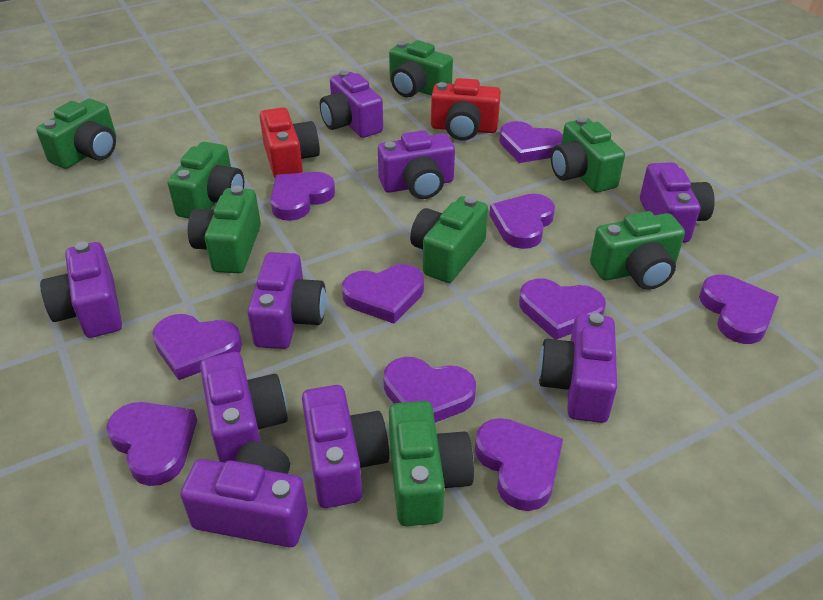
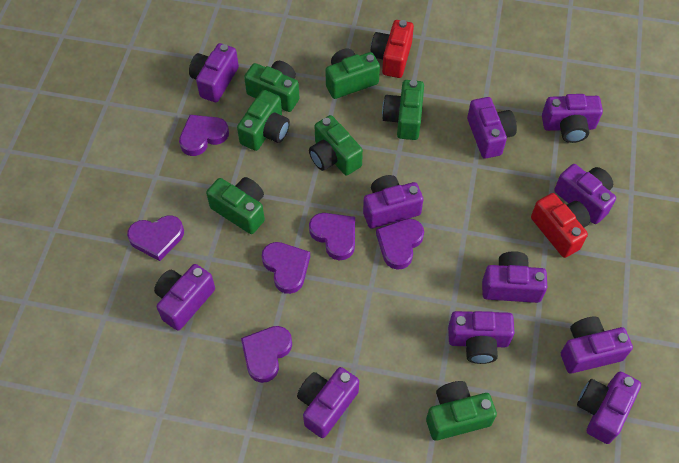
green camera: [36,99,116,169] [168,142,244,218] [188,186,261,273] [389,40,453,97] [389,401,474,526] [410,196,488,283] [551,117,625,193] [590,211,685,290] = 8 -> [206,177,265,234] [237,90,290,151] [244,61,300,112] [309,115,363,175] [325,49,380,99] [382,80,424,140] [426,381,497,441] = 7
purple camera: [40,242,122,338] [180,441,308,547] [200,352,288,463] [247,252,326,349] [302,385,389,508] [320,70,383,138] [378,130,455,199] [538,313,617,423] [640,162,715,243] = 9 -> [154,264,215,331] [189,43,239,102] [297,367,359,438] [363,175,423,228] [448,311,515,364] [467,97,517,159] [482,251,547,303] [542,94,603,143] [554,164,616,224] [561,316,633,374] [577,372,641,444] = 11
purple heart: [106,402,197,486] [152,314,242,380] [270,172,335,221] [342,264,424,324] [383,357,476,423] [475,418,563,511] [489,194,555,249] [499,121,563,163] [519,278,606,340] [699,275,779,344] = 10 -> [127,215,184,261] [179,115,229,156] [241,326,292,383] [262,242,310,294] [309,213,355,260] [376,219,424,270] = 6

